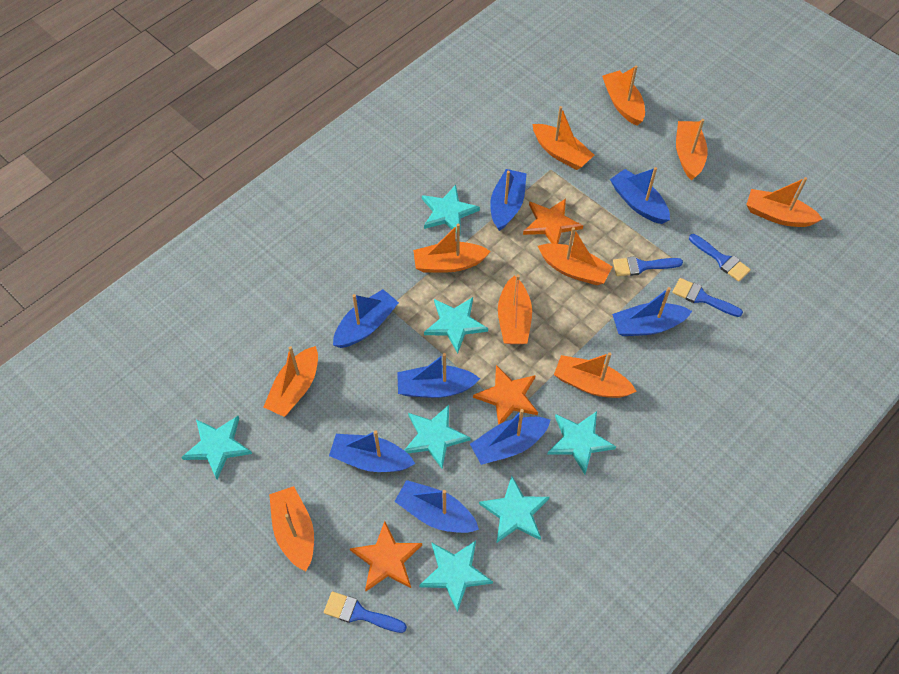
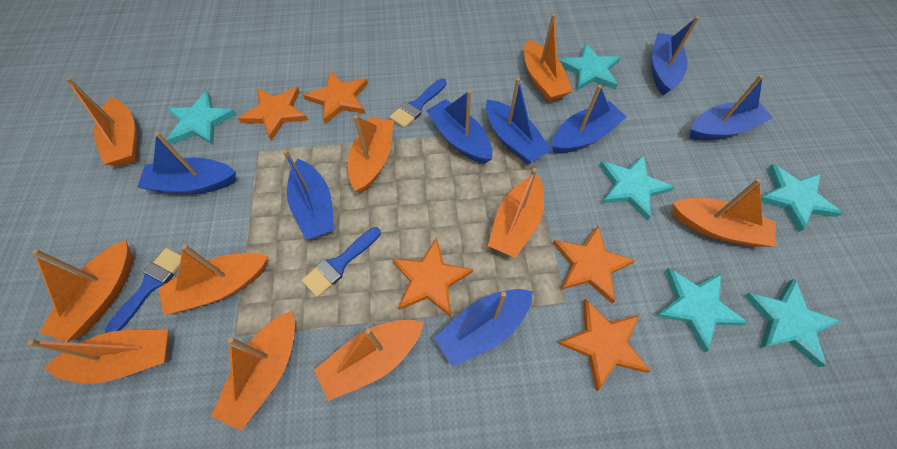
blue brush: [324,592,407,633] [613,256,683,276] [672,278,743,317] [689,234,751,282] = 4 -> [105,248,181,333] [302,227,381,297] [390,78,446,128] = 3
orange star: [350,521,422,591] [473,365,538,425] [523,198,583,244] = 3 -> [238,87,308,141] [303,71,368,124] [392,238,473,317] [553,226,636,304] [557,299,651,391] = 5
turquoise star: [181,416,252,479] [404,405,471,469] [419,540,493,612] [422,185,480,233] [424,297,488,353] [479,476,550,543] [547,411,616,474] = 7 -> [167,91,237,145] [559,43,621,91] [599,154,674,220] [656,268,748,352] [744,279,841,367] [761,164,842,232] = 6

